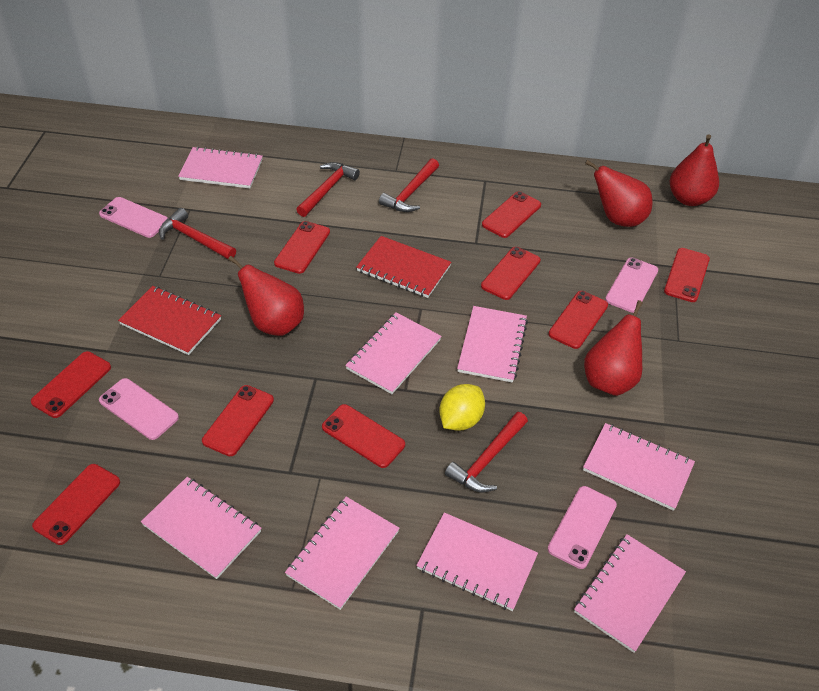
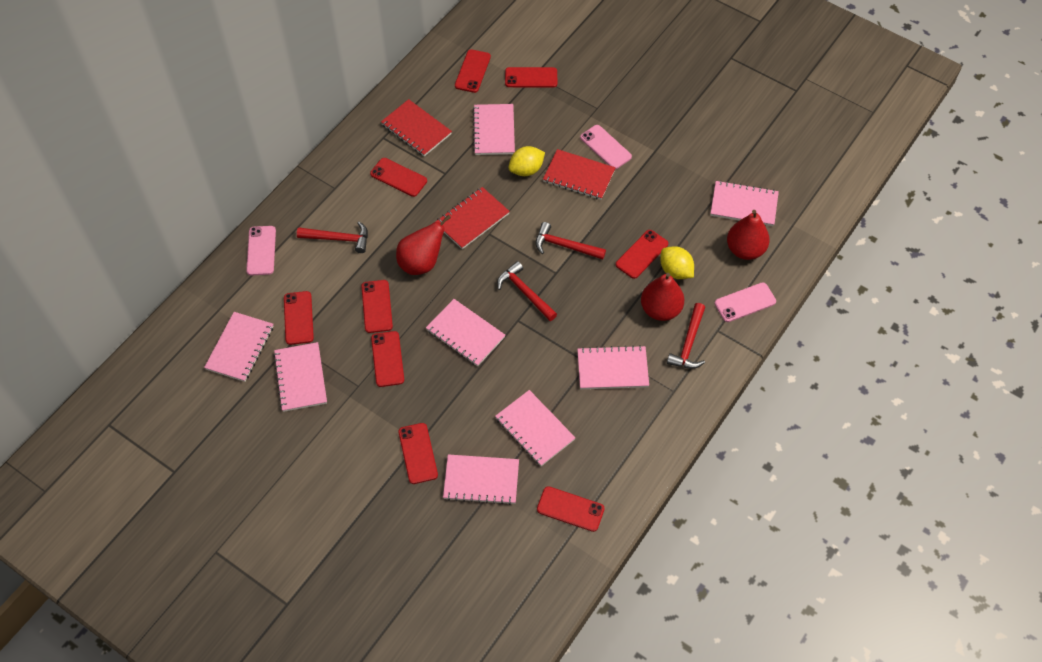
pink phone: [99,197,168,238] [99,378,179,440] [548,486,617,569] [605,258,658,313] = 4 -> [246,226,276,275] [580,125,632,169] [715,282,776,322] = 3
red notebook: [118,286,221,355] [356,236,451,298] = 2 -> [381,99,452,157] [435,187,510,249] [543,149,616,200] = 3
red pear: [228,256,304,336] [584,300,643,396] [585,160,653,227] [670,134,719,206] = 4 -> [396,215,451,275] [641,273,684,321] [727,210,770,260] = 3
yellow lemon: [439,384,485,431] = 1 -> [508,146,545,176] [660,246,694,279] = 2

